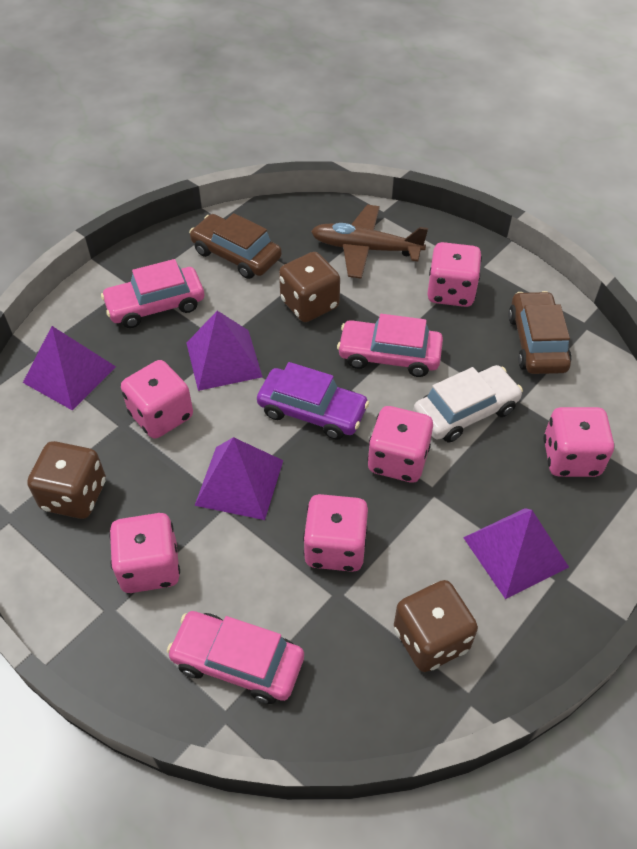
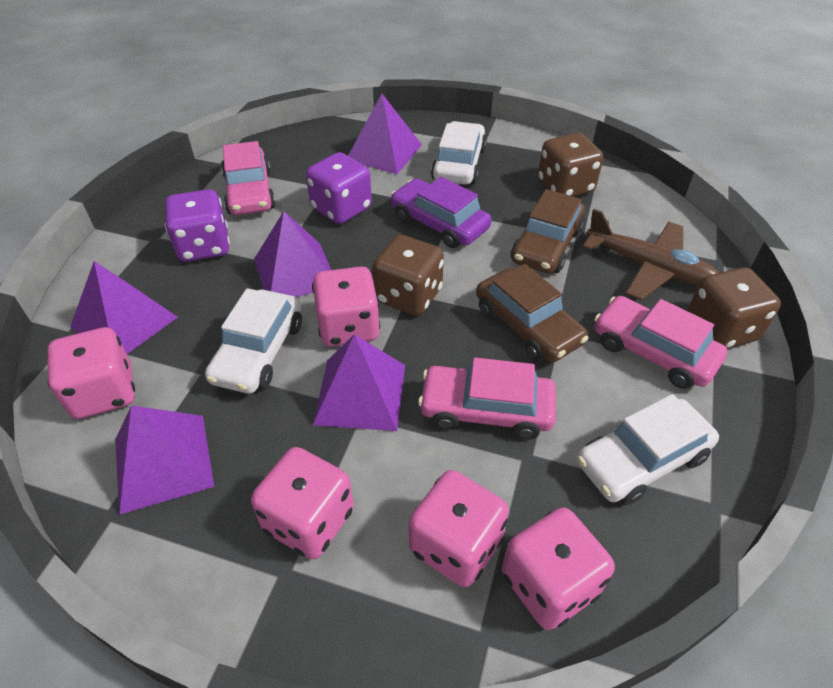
pink dice: [109,513,180,593] [121,360,193,439] [303,494,368,572] [367,406,433,482] [427,242,482,307] [543,407,615,477] = 6 -> [47,327,135,419] [251,447,354,559] [312,266,380,347] [409,470,509,587] [502,507,615,630] = 5
purple dice: none = 0 -> [165,189,230,262] [306,152,372,224] = 2
purple pyramid: [23,326,116,411] [186,311,263,391] [194,437,283,520] [463,508,569,599] = 4 -> [70,261,178,354] [115,405,214,515] [254,211,331,297] [313,334,405,431] [348,94,422,174] = 5
white car: [414,365,523,442] = 1 -> [205,288,302,393] [431,121,487,185] [577,394,719,505] = 3

